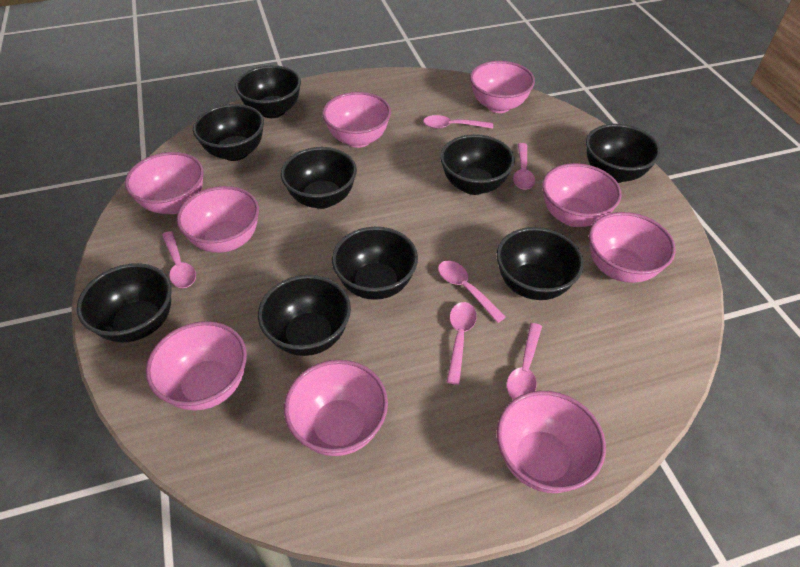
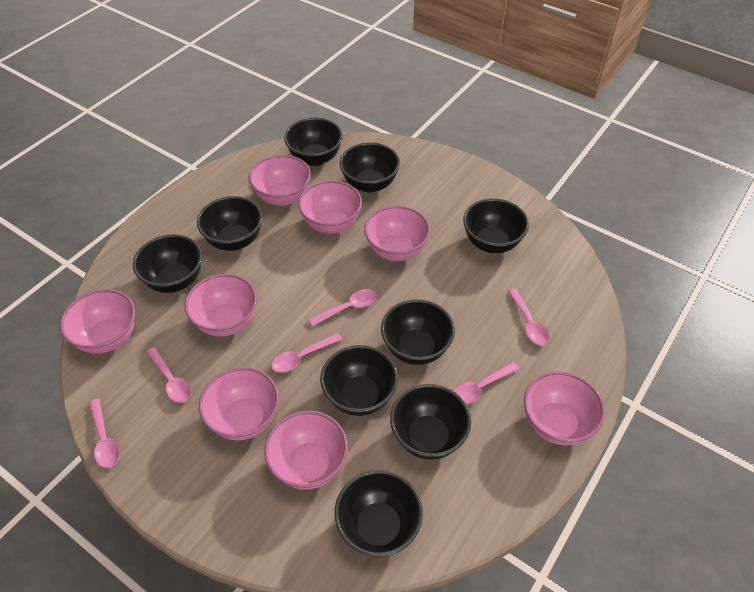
pink bowl: [125,152,204,214] [146,321,247,411] [177,186,259,253] [284,360,388,456] [322,92,391,148] [470,61,535,113] [497,391,606,493] [542,163,622,227] [589,212,676,283] = 9 -> [60,289,135,354] [185,274,257,337] [199,367,279,440] [249,155,311,206] [264,411,348,490] [298,180,362,234] [364,206,430,261] [524,371,605,445] = 8

